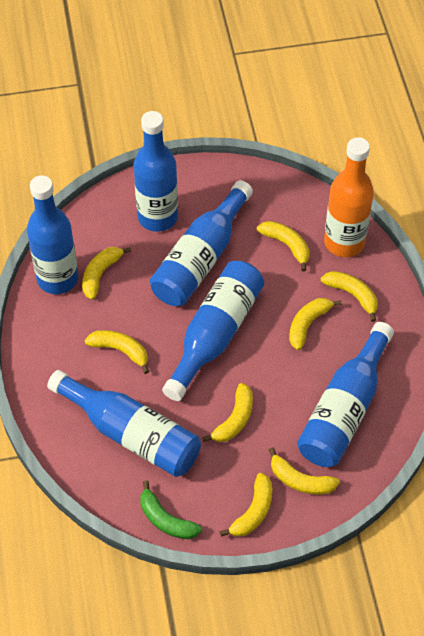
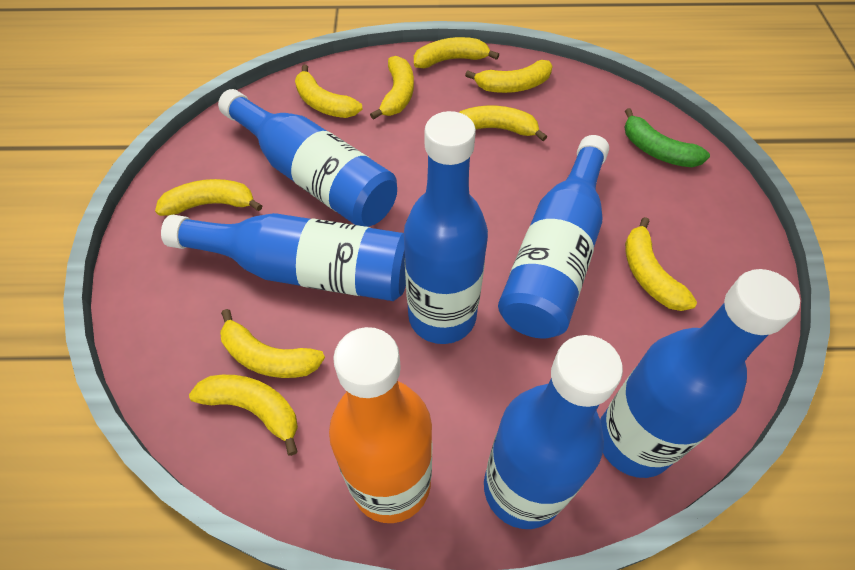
yellow banana: [82,247,131,300] [85,330,149,374] [202,383,253,442] [220,473,272,537] [257,221,310,271] [269,447,340,495] [289,298,342,350] [321,271,378,322] = 8 -> [155,179,263,216] [189,375,298,456] [220,309,325,378] [295,65,363,118] [370,56,414,120] [414,37,499,68] [459,106,547,141] [465,60,553,93] [625,217,697,311] = 9

